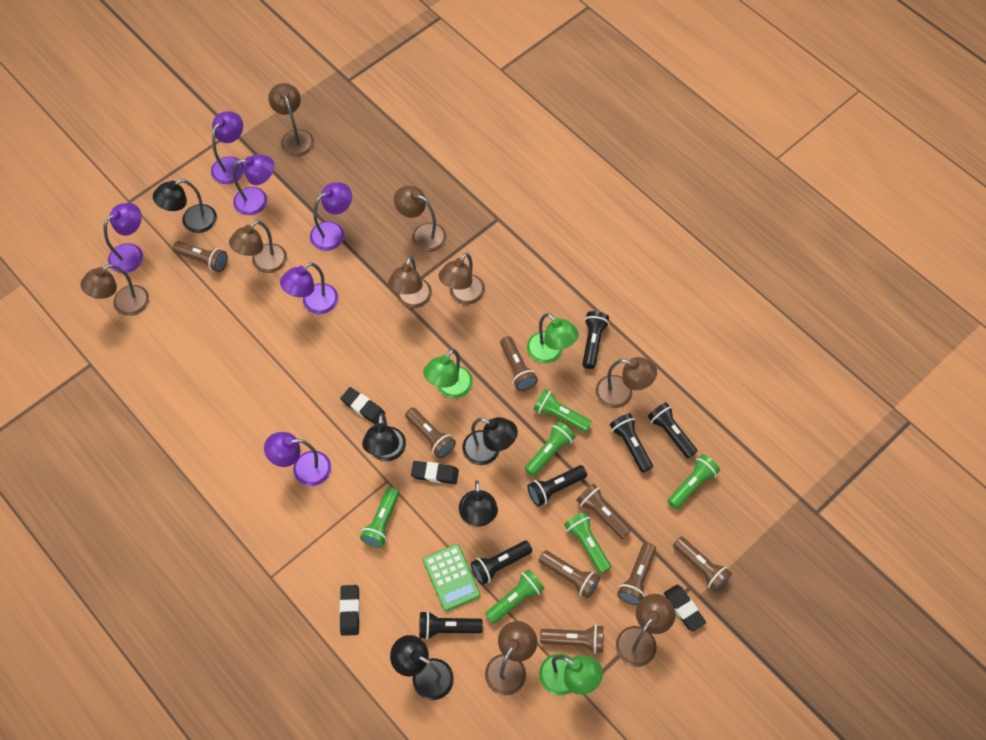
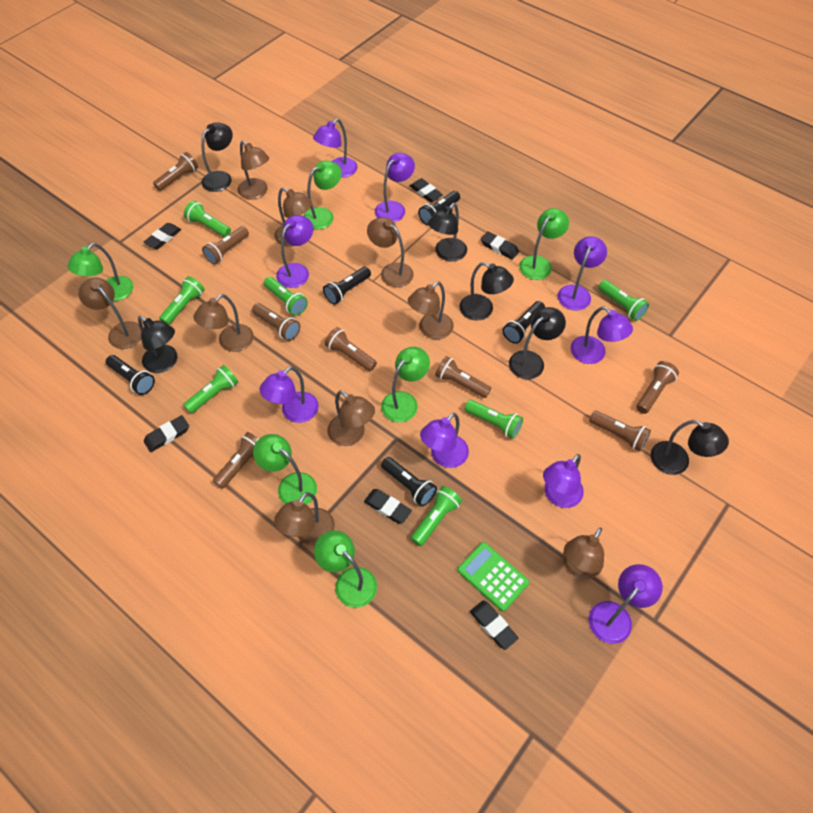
black eraser: [340,585,360,636] [341,387,385,424] [411,461,459,484] [664,585,706,632] = 4 -> [144,223,181,249] [144,415,189,452] [364,489,412,524] [410,178,443,202] [470,601,518,650] [481,231,519,260] = 6
black flashlight: [419,611,483,640] [471,541,532,585] [527,465,587,507] [582,311,609,369] [610,413,653,473] [648,402,698,459] = 6 -> [106,355,155,395] [323,267,371,305] [381,457,437,506] [418,191,460,225] [502,301,545,344] = 5
black lamp: [153,179,217,233] [362,413,406,461] [390,635,454,700] [459,480,498,527] [462,417,518,465] = 5 -> [138,316,178,373] [201,122,233,192] [428,203,467,261] [459,262,514,321] [509,307,566,379] [651,420,729,475] = 6
green flashlight: [360,487,400,548] [485,569,544,624] [525,421,576,477] [533,389,592,432] [564,512,611,574] [668,454,720,509] = 6 -> [159,276,205,325] [183,365,238,414] [184,201,231,237] [264,277,308,316] [411,486,462,546] [465,400,523,439] [598,280,649,321] = 7
green lamp: [423,349,473,398] [527,313,579,364] [539,654,603,695] = 3 -> [67,243,133,301] [253,434,317,505] [303,161,342,230] [314,530,377,608] [381,347,430,422] [519,208,569,280] = 6
purple lamp: [104,203,143,273] [211,111,244,184] [233,154,274,215] [264,432,331,486] [280,262,338,314] [310,182,352,251] = 6 -> [260,366,319,423] [276,215,313,288] [313,119,358,178] [375,153,415,222] [420,413,469,468] [543,454,584,508] [558,236,607,311] [571,306,633,364] [589,564,663,644] = 9

